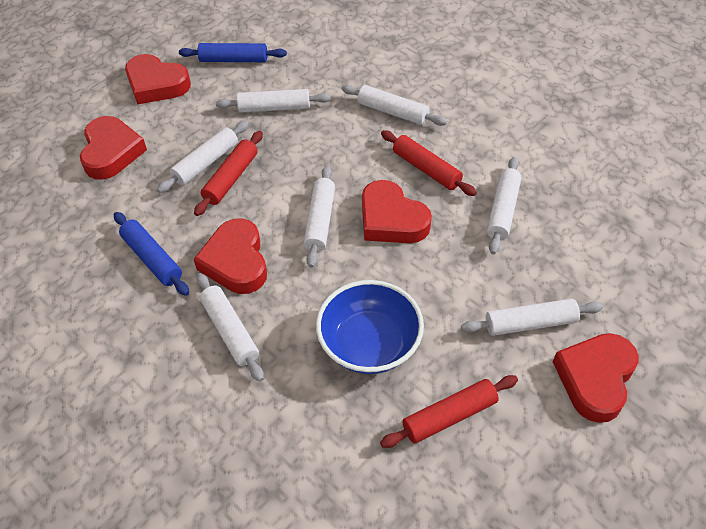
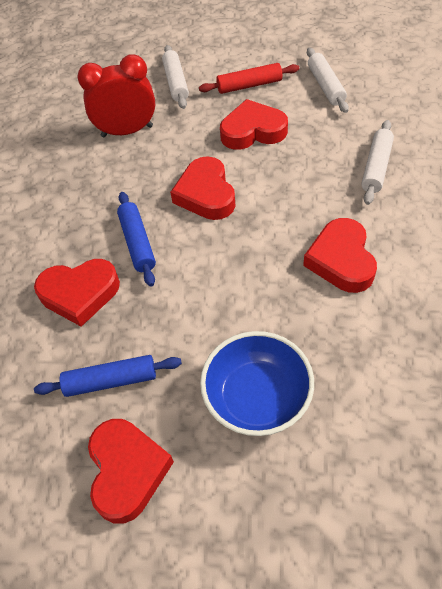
red clock: none = 0 -> [77,54,155,137] = 1
red rolling pin: [194,131,263,216] [380,375,518,448] [381,130,477,196] = 3 -> [199,63,299,94] = 1
white rolling pin: [157,121,249,193] [196,273,264,382] [216,89,331,113] [303,166,335,268] [342,85,447,126] [461,299,603,336] [487,157,521,254] = 7 -> [162,45,189,109] [307,48,349,113] [361,120,394,205] = 3

